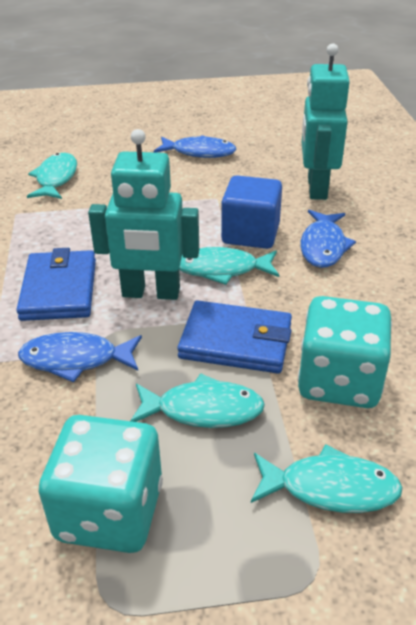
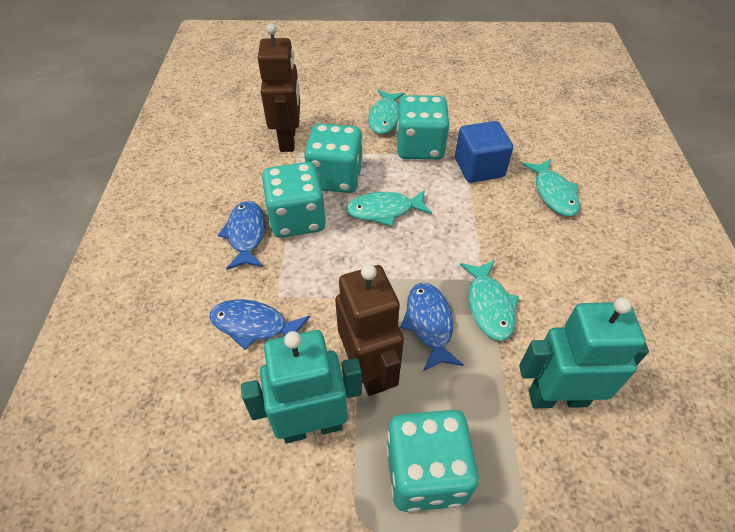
blue wallet: [16,248,96,321] [177,300,292,373] = 2 -> none = 0
brown robot: none = 0 -> [258,24,300,152] [335,264,404,396] = 2
turquoise dice: [39,415,163,553] [298,296,392,408] = 2 -> [262,162,326,238] [304,123,363,193] [386,410,479,512] [396,95,450,160] = 4

